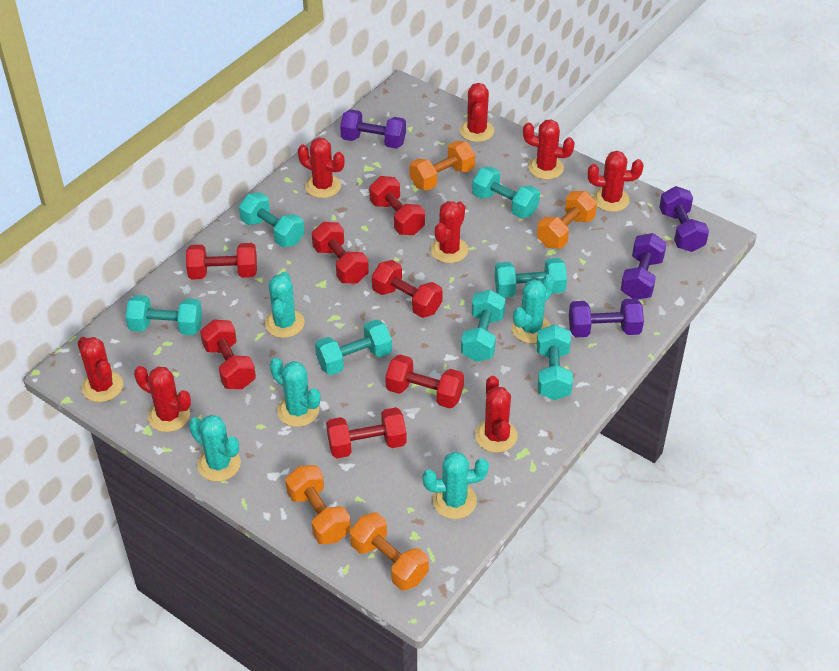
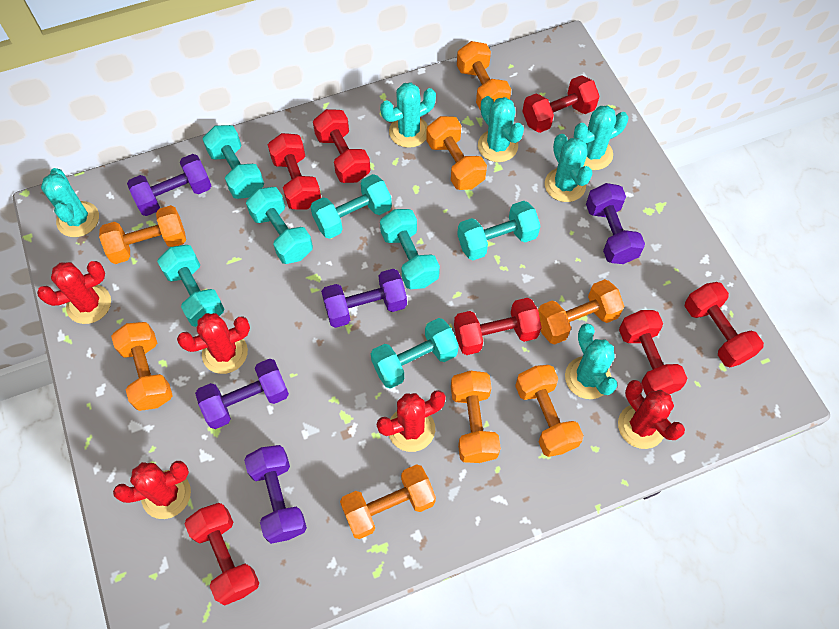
orange dumbbell: [285,465,351,544] [350,512,429,590] [410,141,475,191] [537,191,597,248] = 4 -> [99,205,186,264] [111,322,173,411] [340,464,436,539] [426,116,487,190] [451,371,501,463] [457,41,511,111] [515,365,584,457] [538,279,624,345] = 8
purple dumbbell: [340,109,406,149] [569,298,644,337] [621,233,667,300] [659,186,709,252] = 4 -> [127,154,212,216] [195,359,289,429] [244,445,307,544] [321,269,407,328] [586,183,645,264] = 5
red cactus: [78,337,123,402] [134,366,191,432] [298,138,345,198] [431,201,468,263] [460,83,494,142] [475,376,518,453] [523,119,575,180] [588,151,643,212] = 8 -> [37,261,111,324] [113,461,191,519] [177,313,250,374] [377,390,446,452] [618,380,685,449] = 5
turquoise cactus: [189,415,241,481] [265,272,304,338] [270,358,321,427] [423,452,489,519] [512,274,555,343] = 5 -> [41,168,99,237] [380,82,436,148] [478,96,524,162] [545,134,593,202] [565,323,618,399] [574,106,628,170] = 6

